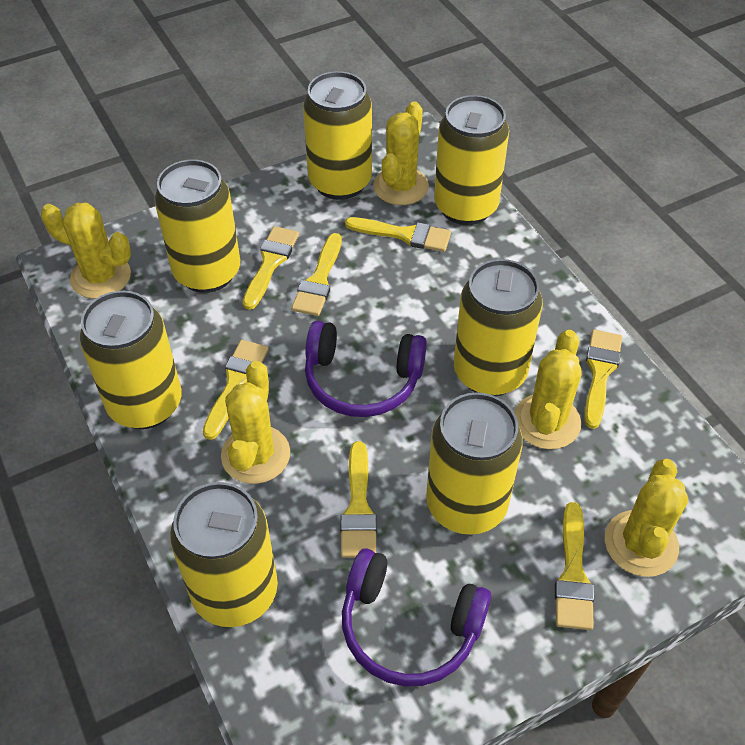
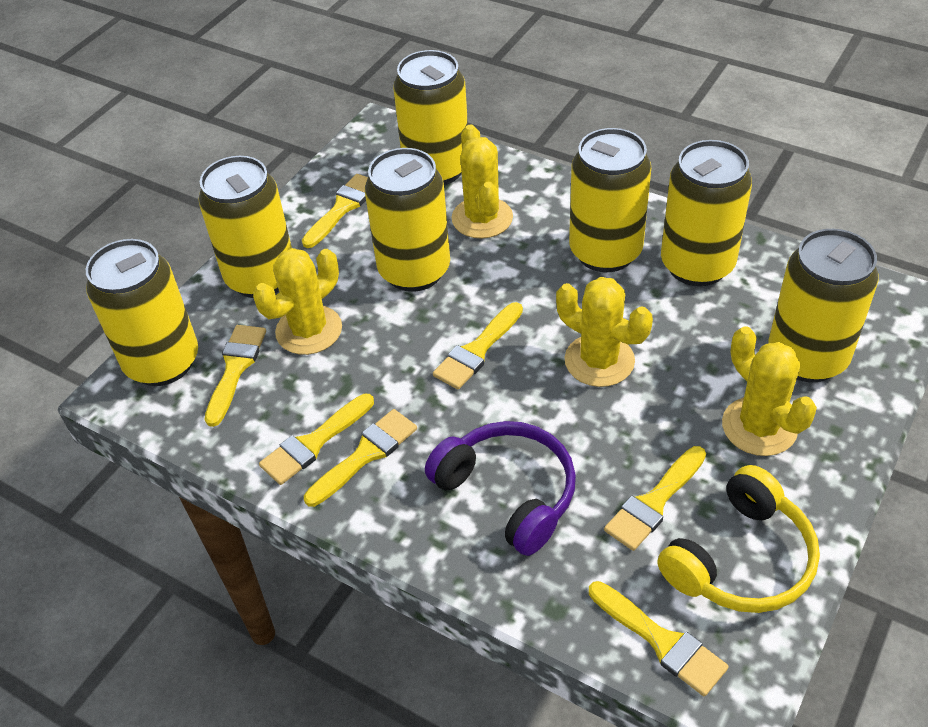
purple headphones: [305,321,427,417] [342,548,491,687] = 2 -> [425,421,576,556] = 1
yellow cactus: [41,203,131,299] [221,361,290,484] [373,101,429,205] [514,330,582,449] [605,459,688,577] = 5 -> [253,248,342,355] [452,124,513,239] [556,277,653,387] [722,327,817,456] = 4
yellow headphones: none = 0 -> [657,465,820,613] = 1

